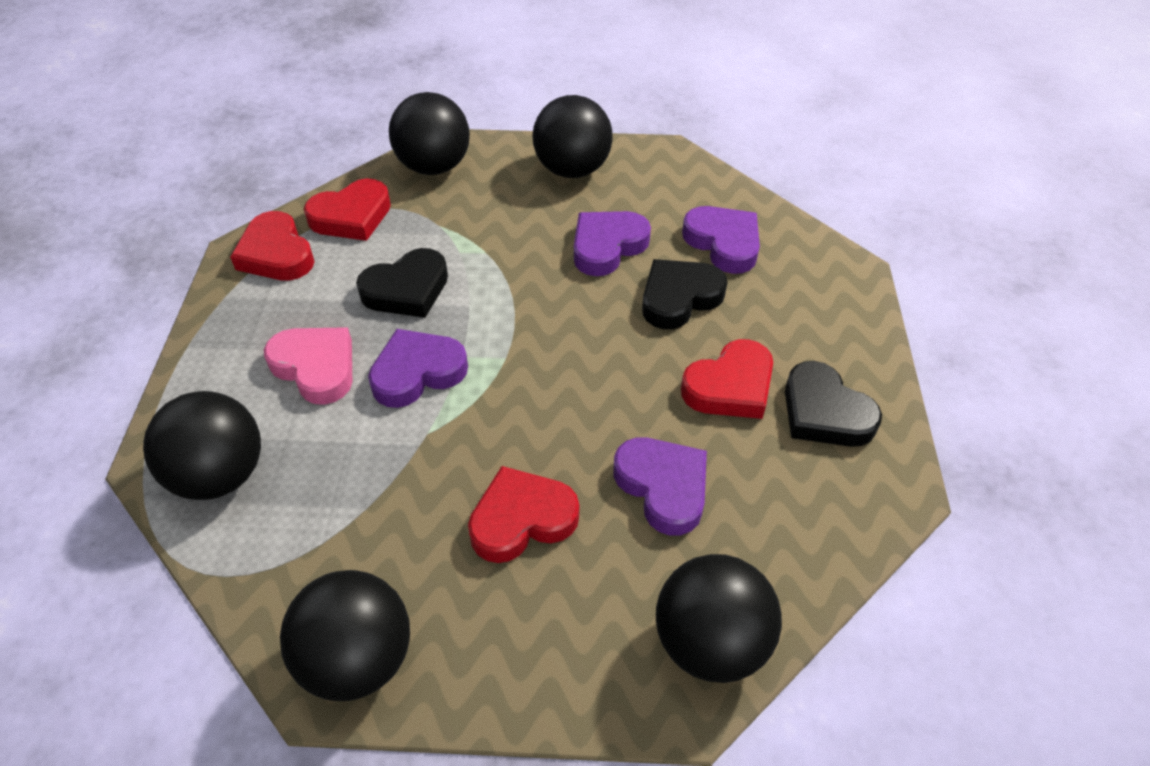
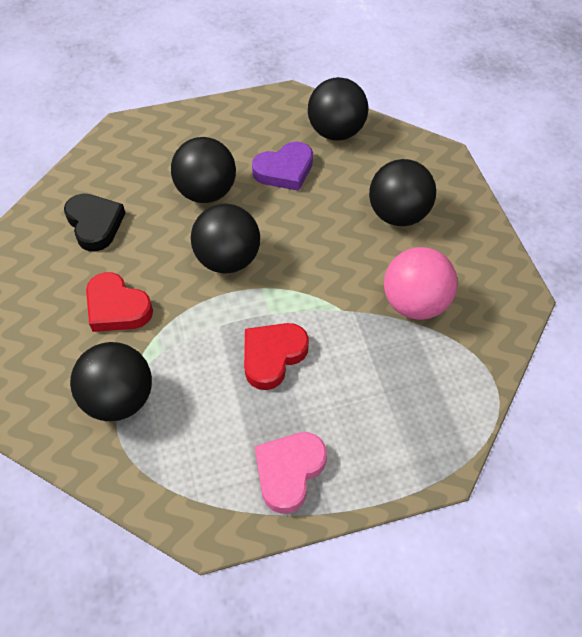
black heart: [356,248,448,318] [642,259,727,329] [785,361,882,447] = 3 -> [64,194,125,252] = 1
pink ball: none = 0 -> [384,247,458,320] = 1
purple heart: [368,329,468,408] [574,211,651,276] [614,437,707,536] [682,206,760,274] = 4 -> [252,141,313,191] = 1
red heart: [230,211,314,281] [304,179,391,241] [468,466,579,563] [681,339,773,419] = 4 -> [86,272,153,332] [244,323,309,390] = 2

